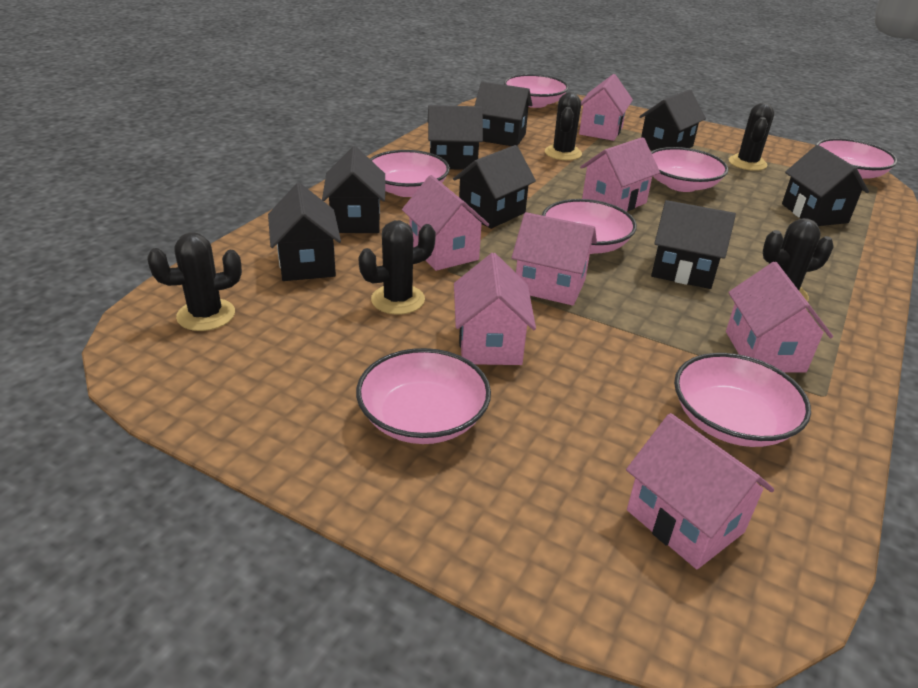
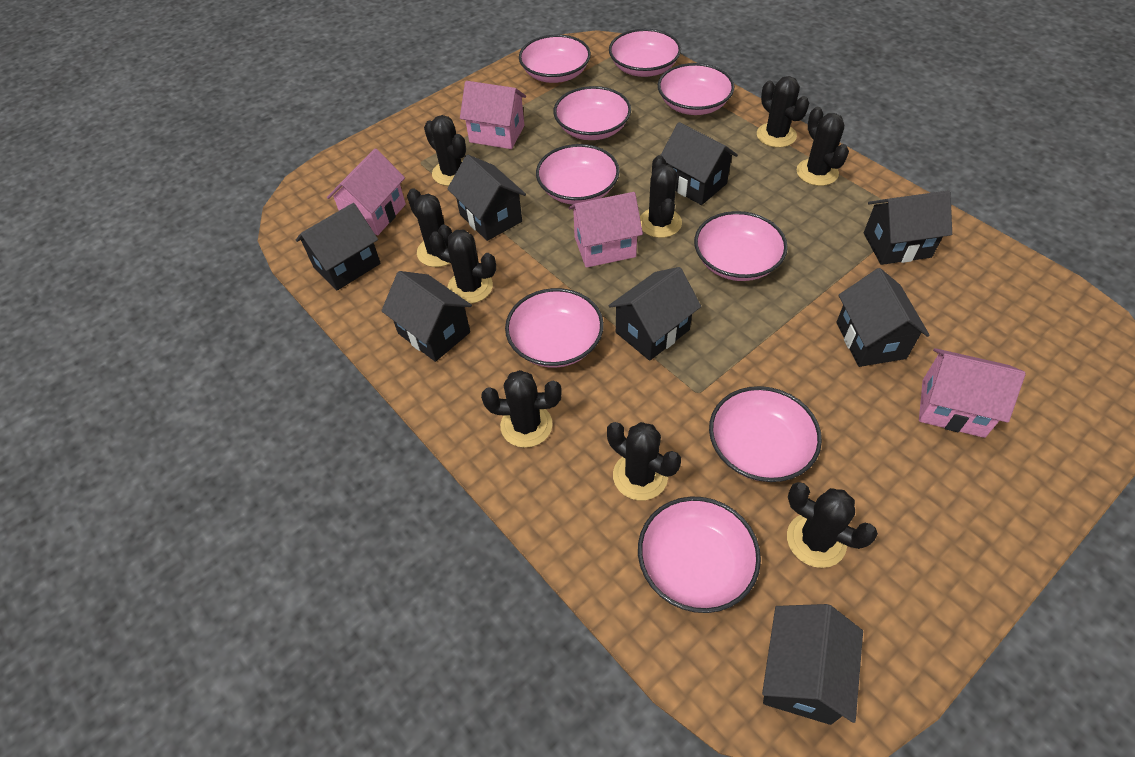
black cactus: [147,232,242,331] [358,220,436,315] [545,92,582,160] [729,103,774,171] [763,218,833,302] = 5 -> [407,188,452,267] [424,115,466,186] [429,230,496,304] [481,370,562,448] [607,422,681,500] [640,155,682,238] [757,76,809,148] [787,482,878,568] [797,107,849,186] = 9
pink bowl: [356,348,491,444] [370,150,450,197] [504,74,569,108] [542,199,637,254] [651,147,728,192] [674,353,811,447] [816,138,897,179] = 7 -> [505,288,604,368] [519,35,591,83] [536,144,619,205] [554,86,631,140] [609,29,681,77] [638,496,761,613] [658,63,734,115] [694,211,788,281] [709,386,822,482] = 9
pink house: [402,175,489,271] [454,253,536,365] [512,212,597,306] [579,74,633,141] [580,137,660,211] [626,413,774,569] [726,262,833,372] = 7 -> [327,149,406,235] [460,81,526,149] [569,192,643,268] [919,348,1025,438] = 4

